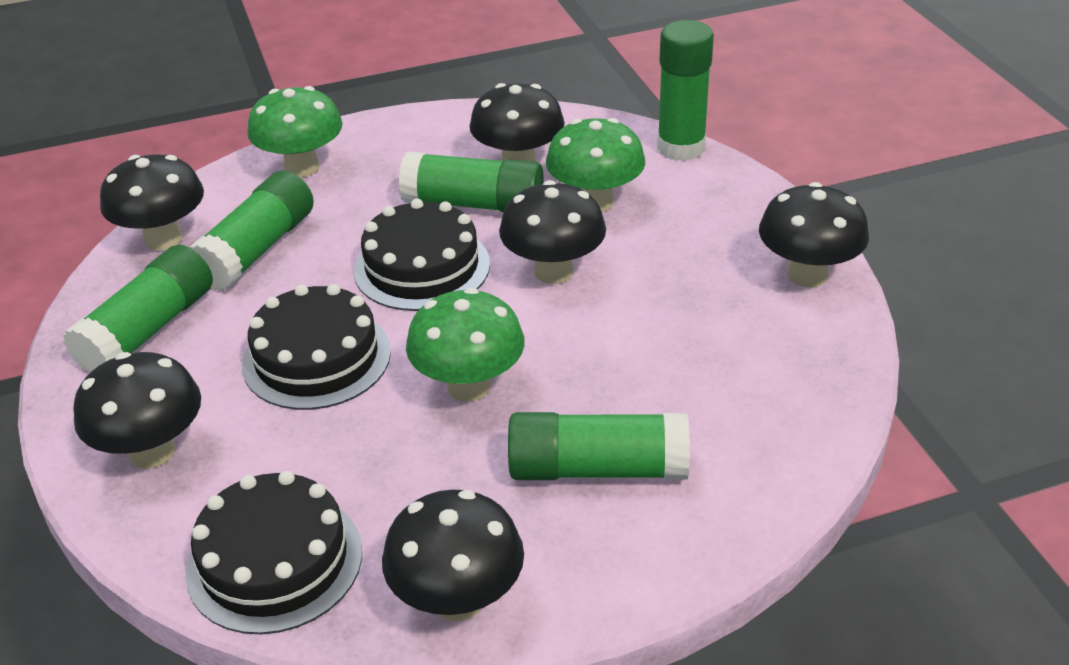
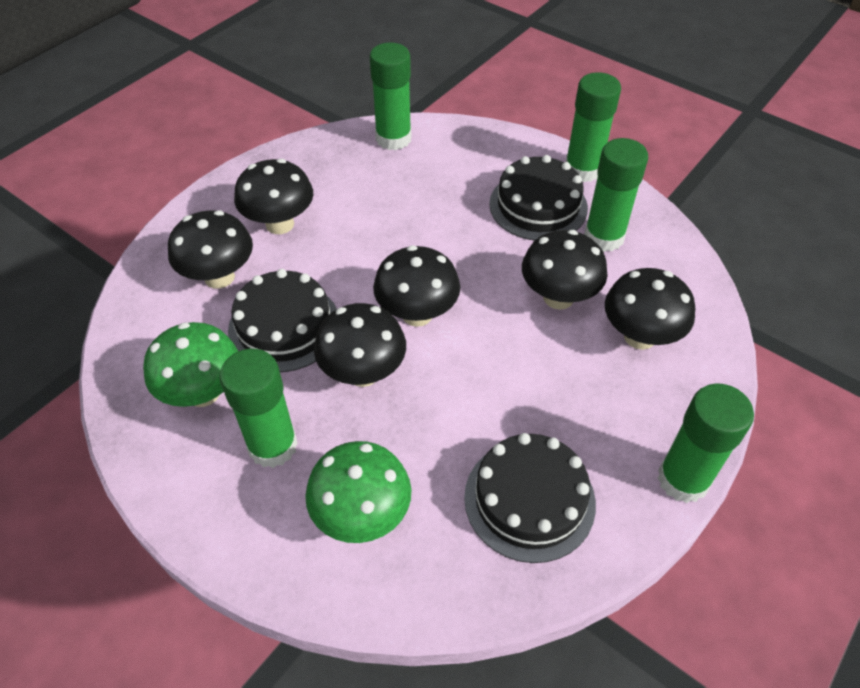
green mushroom: [247,86,343,177] [406,288,525,402] [546,118,645,212] = 3 -> [143,322,238,407] [305,441,411,543] = 2

